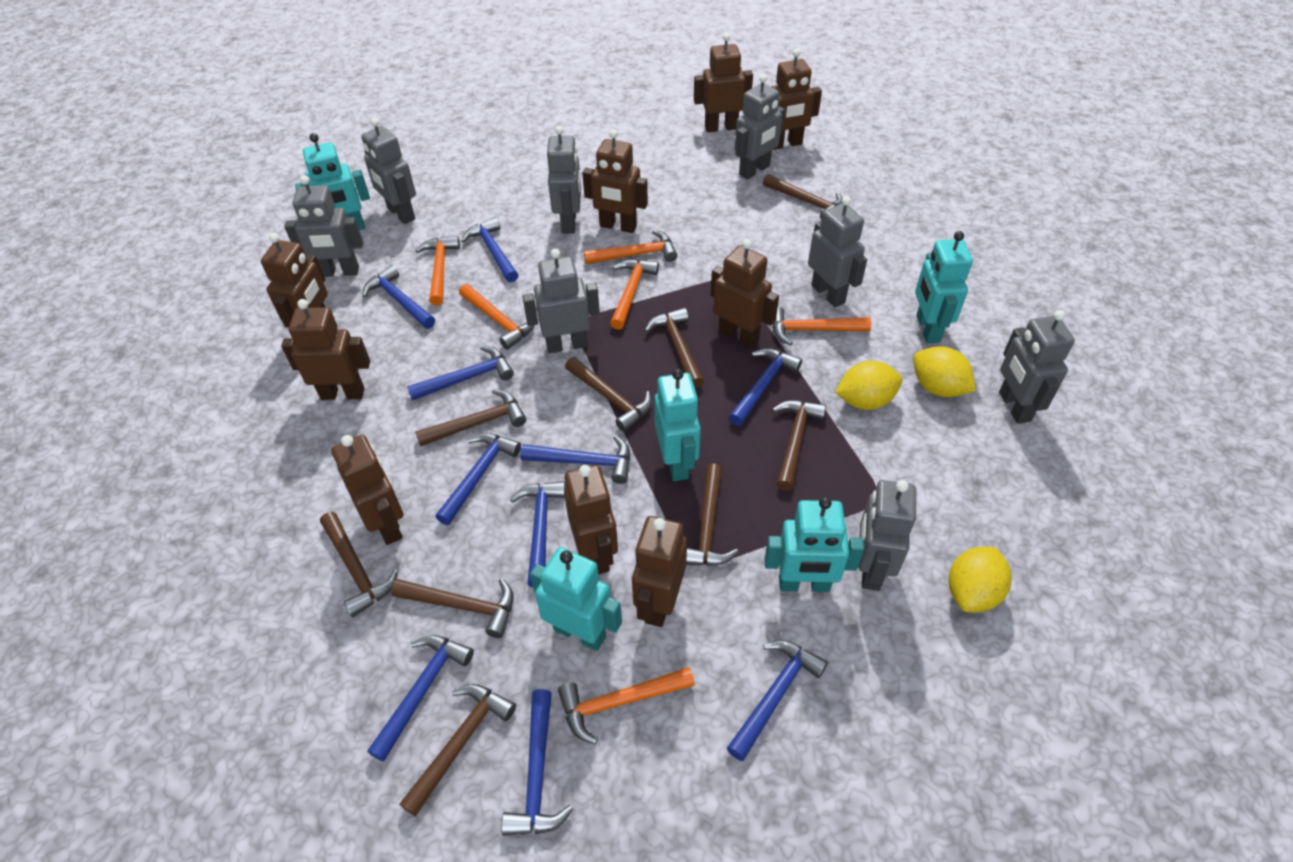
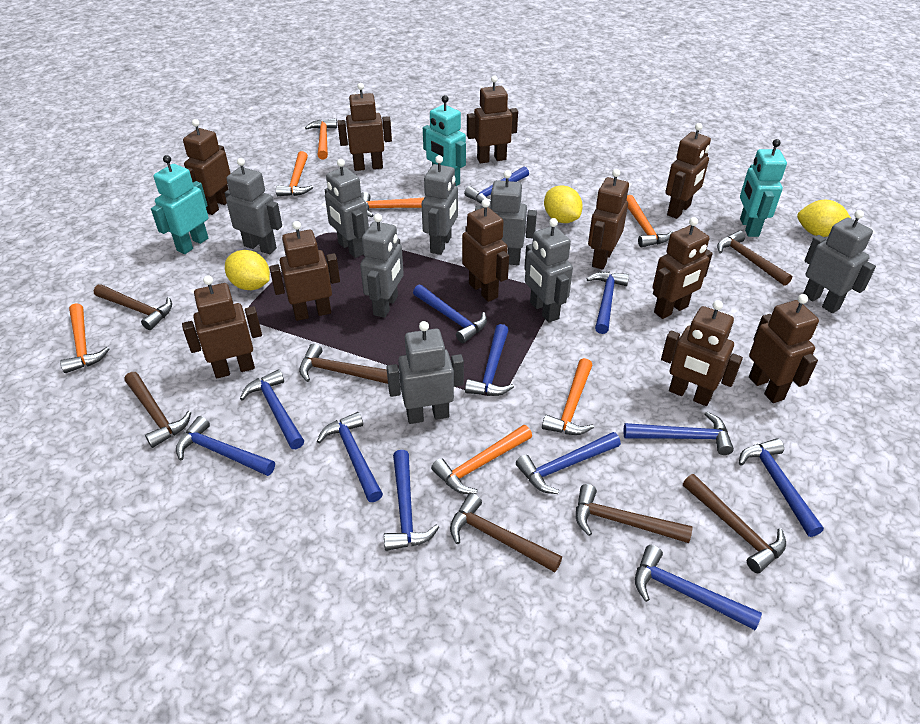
blue hammer: [362,265,435,329] [367,635,474,762] [407,346,514,401] [435,433,521,525] [461,217,519,283] [501,689,573,836] [510,481,566,587] [520,436,630,484] [727,640,828,761] [729,348,802,426] = 10 -> [176,416,275,476] [240,369,304,449] [317,412,383,502] [384,450,439,551] [413,285,487,343] [464,167,529,204] [465,324,514,396] [516,432,621,494] [587,272,629,334] [624,412,734,455] [635,545,762,630] [739,438,824,537] = 12
brown hammer: [320,512,398,617] [391,579,514,638] [399,684,516,817] [415,389,526,447] [565,357,652,432] [645,308,704,388] [686,463,738,566] [763,174,843,220] [772,400,826,491] = 9 -> [94,284,172,330] [125,372,191,448] [299,343,388,384] [450,493,562,572] [576,484,692,543] [683,474,786,573] [717,230,792,286] = 7
brown robot: [261,233,328,328] [281,299,370,400] [331,435,403,545] [564,465,618,575] [582,129,648,233] [632,516,687,627] [694,33,753,132] [711,239,779,349] [771,48,822,150] = 9 -> [182,275,262,378] [183,119,231,215] [269,221,340,321] [337,83,392,171] [462,199,509,302] [467,75,518,163] [588,169,629,270] [653,217,713,319] [661,300,743,406] [665,123,711,219] [749,294,819,403] = 11
orange hammer: [415,236,460,306] [459,284,535,350] [558,667,695,744] [584,230,677,264] [610,259,659,330] [772,307,871,346] = 6 -> [60,303,109,373] [276,151,313,196] [305,118,337,159] [360,192,425,217] [431,425,532,494] [542,358,594,435] [626,195,673,247] = 7
turquoise robot: [295,133,370,230] [530,547,622,651] [654,369,701,481] [764,497,865,592] [915,231,973,343] = 5 -> [151,155,208,254] [423,95,466,186] [740,139,787,237] = 3

